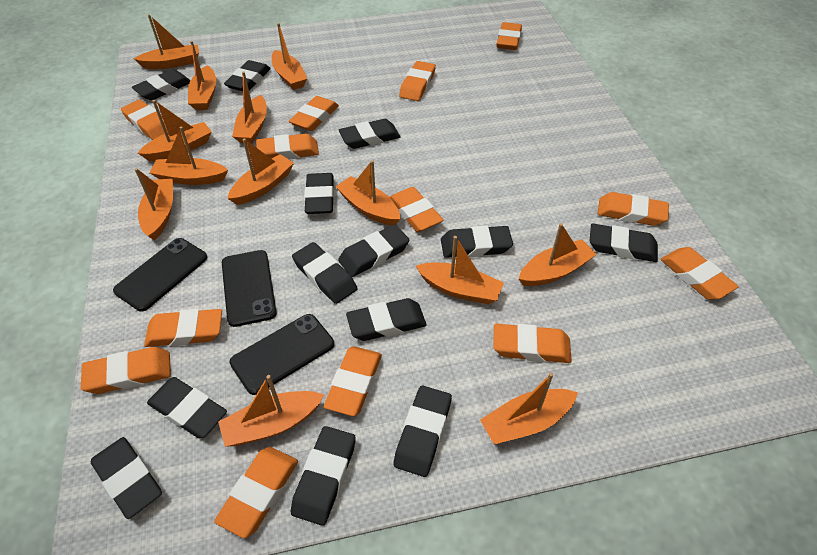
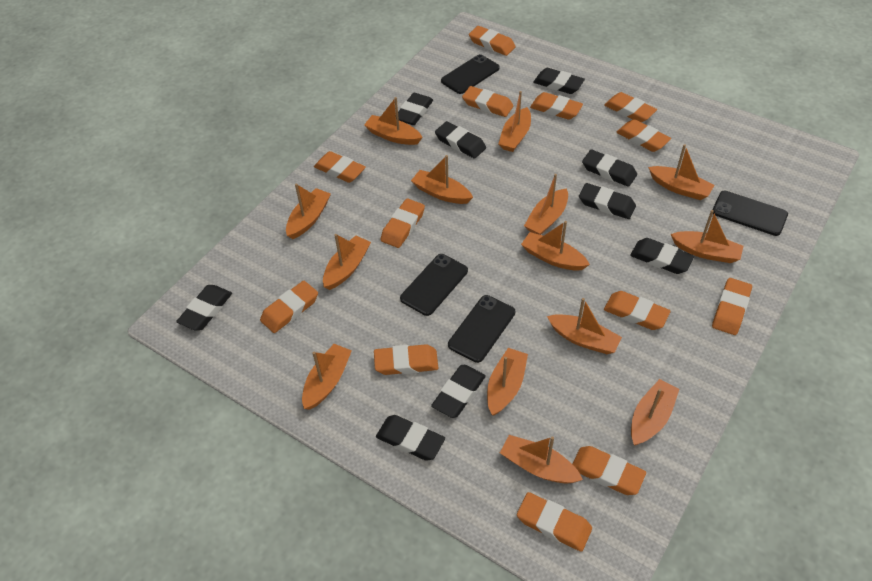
black eraser: [91,437,162,519] [132,69,191,101] [147,377,227,438] [224,60,271,91] [291,426,356,526] [292,242,357,304] [304,173,334,214] [338,224,409,277] [339,119,401,149] [346,298,426,341] [394,386,452,477] [441,225,513,258] [590,223,658,262] = 13 -> [176,285,232,331] [376,415,445,461] [398,93,433,125] [431,365,486,418] [435,121,486,159] [533,68,585,94] [579,183,636,219] [582,150,637,187] [630,238,694,274] = 9
black phone: [113,238,207,311] [222,250,277,327] [229,314,334,395] = 3 -> [400,254,468,316] [441,54,500,94] [448,295,515,363] [713,191,788,236] = 4
orange boat: [134,14,199,69] [135,168,173,240] [138,100,212,161] [150,127,228,185] [188,41,216,110] [218,375,324,447] [228,139,294,205] [232,71,267,144] [272,23,307,90] [335,160,400,225] [416,236,504,304] [480,372,578,444] [519,223,597,286] = 13 -> [286,184,331,239] [302,344,352,410] [323,234,371,290] [364,97,423,145] [411,155,473,204] [487,348,528,415] [498,91,531,152] [500,435,583,484] [521,221,590,271] [524,174,568,235] [547,298,622,354] [631,379,679,445] [648,144,715,200] [671,210,743,263] = 14

